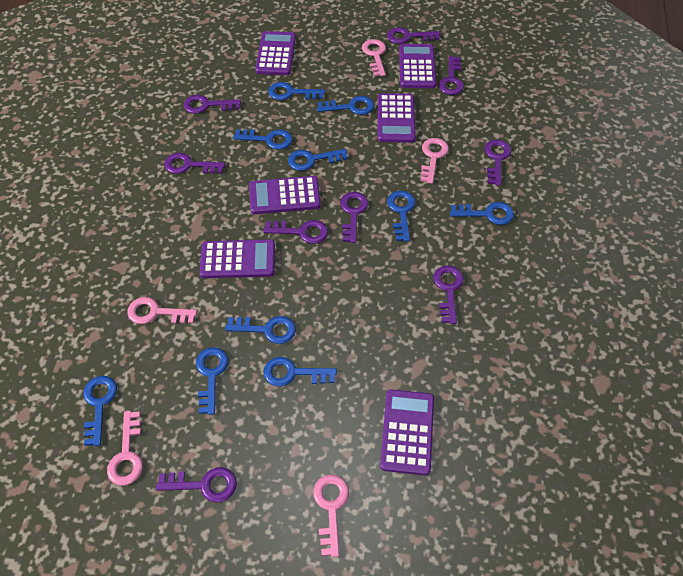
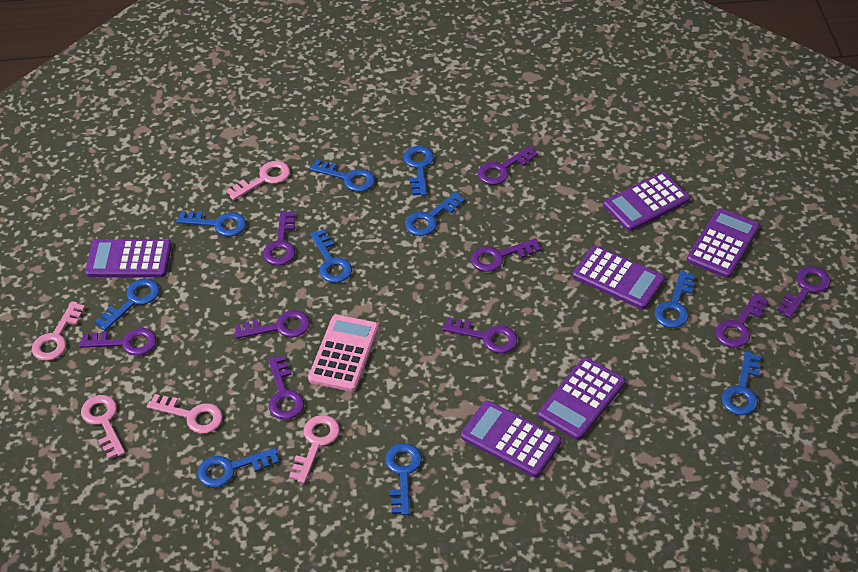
pink calculator: none = 0 -> [308,315,379,392] = 1

